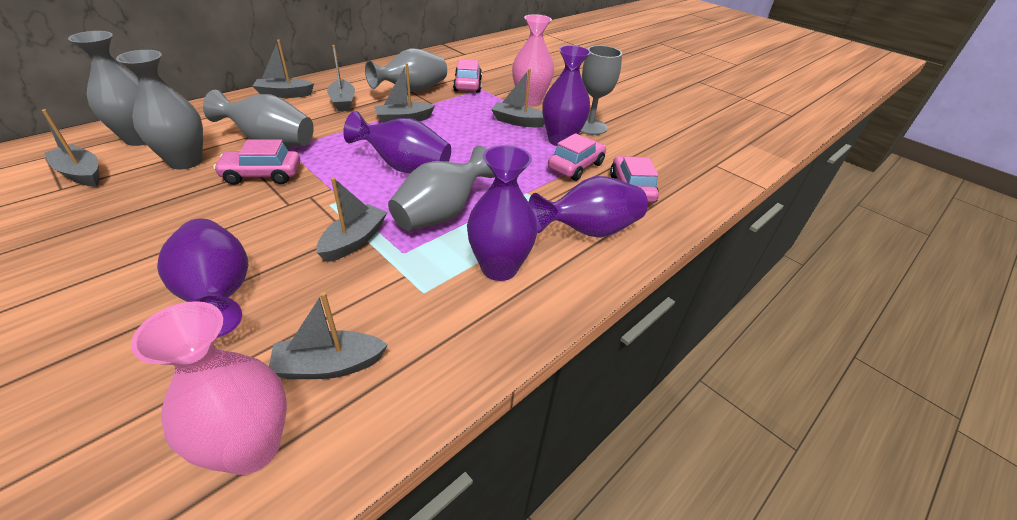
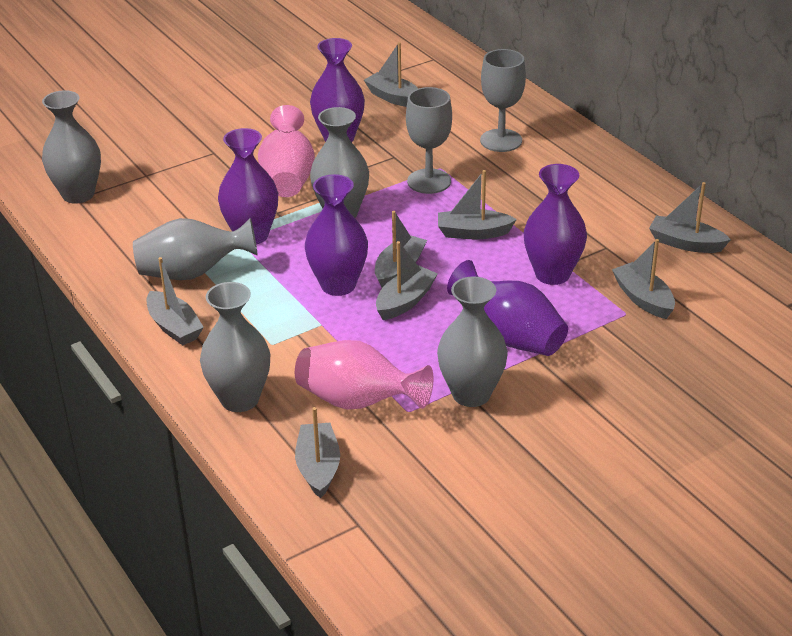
grey boat: [42,109,99,187] [253,40,314,98] [269,292,388,379] [316,177,387,262] [327,45,355,111] [374,63,435,123] [491,69,544,127] = 7 -> [147,257,204,345] [295,407,340,498] [364,42,419,107] [375,211,427,288] [376,241,438,320] [438,170,517,239] [612,239,675,319] [649,182,731,253] = 8
grey goblet: [580,45,622,135] = 1 -> [406,87,452,194] [480,49,526,152] = 2
pink car: [213,139,300,185] [453,59,482,93] [548,133,606,181] [610,156,659,203] = 4 -> none = 0

